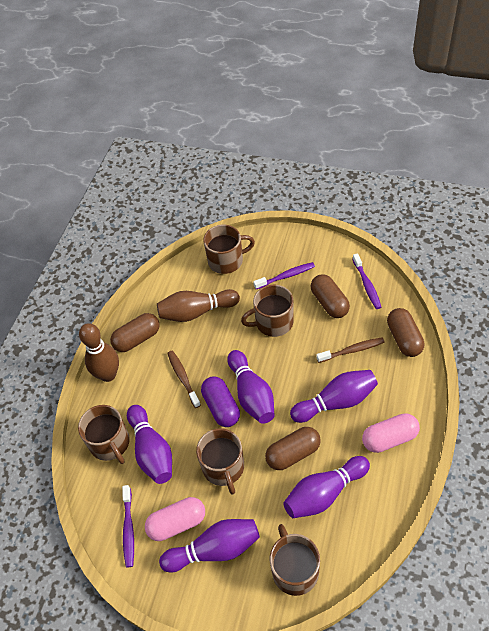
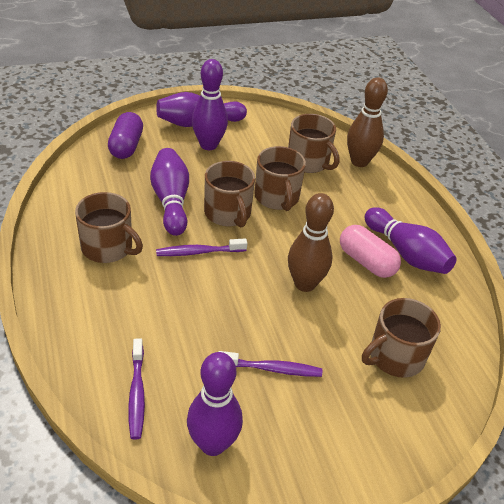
brown capsule: [110,313,160,352] [265,427,321,470] [311,274,350,318] [387,308,424,357] = 4 -> none = 0
brown toothbrush: [167,351,201,408] [317,337,385,363] = 2 -> none = 0
pink capsule: [145,497,205,541] [362,413,420,453] = 2 -> [340,225,401,278] = 1

